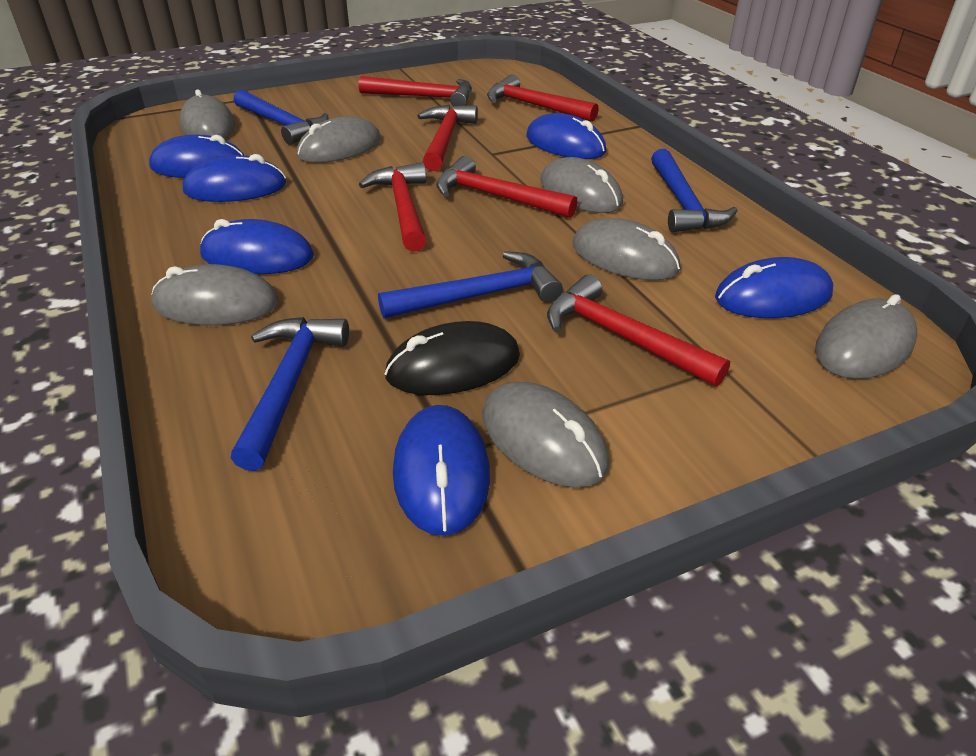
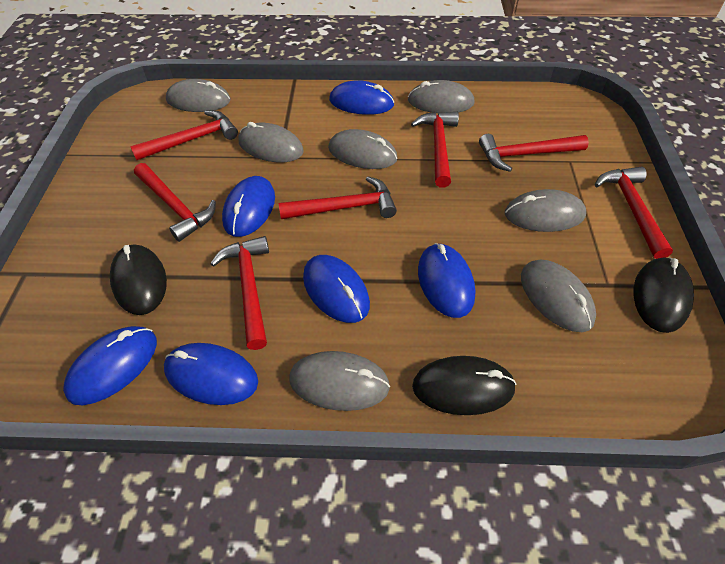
black mouse: [384,321,520,395] = 1 -> [110,244,167,315] [412,356,516,415] [634,257,694,333] = 3
blue hammer: [231,317,349,471] [234,89,329,145] [378,251,563,319] [651,149,738,232] = 4 -> none = 0
red hammer: [359,76,472,106] [359,162,427,252] [418,105,478,171] [436,156,578,218] [487,74,599,122] [547,274,730,386] = 6 -> [130,110,238,160] [134,163,216,242] [210,236,269,350] [279,176,397,219] [411,112,459,187] [479,134,589,172] [595,167,673,259] = 7

